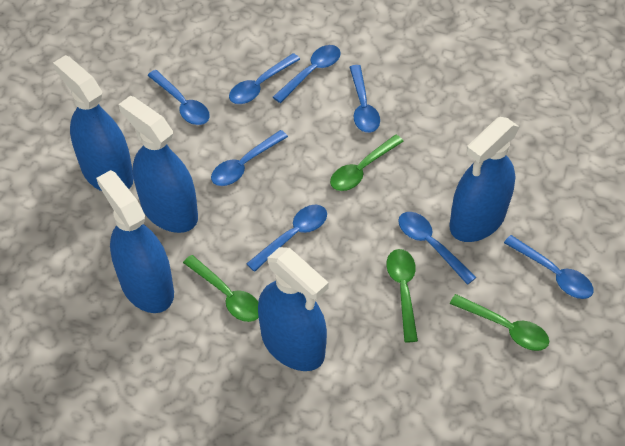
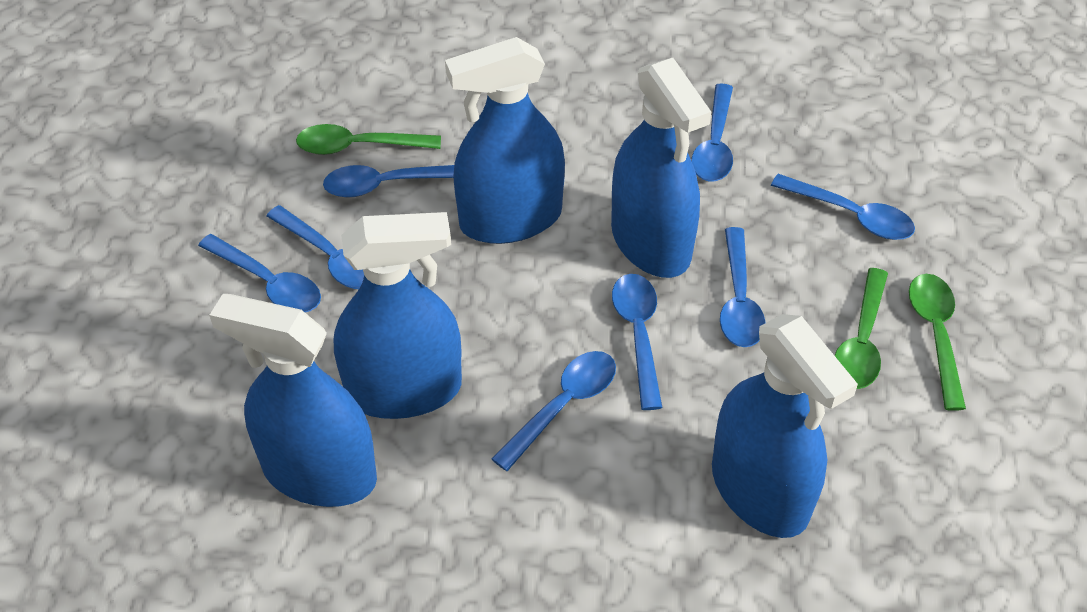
green spoon: [183,255,259,322] [330,135,404,191] [387,249,418,342] [450,294,549,351] = 4 -> [296,124,441,155] [835,268,888,389] [909,274,966,411] = 3

